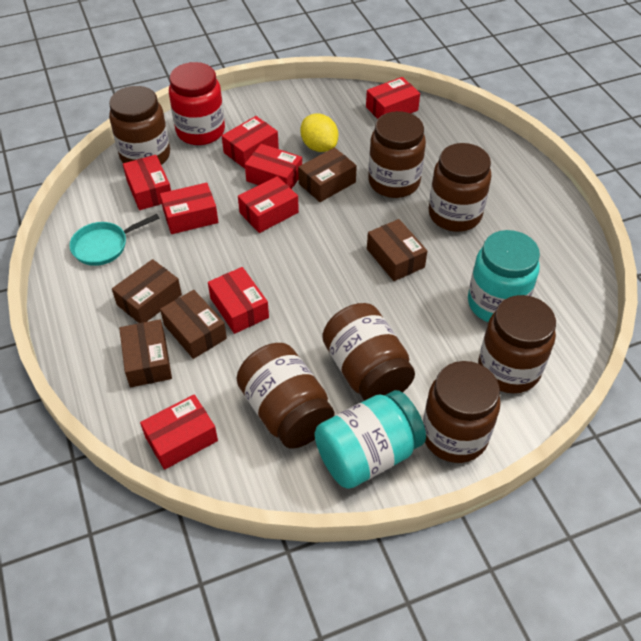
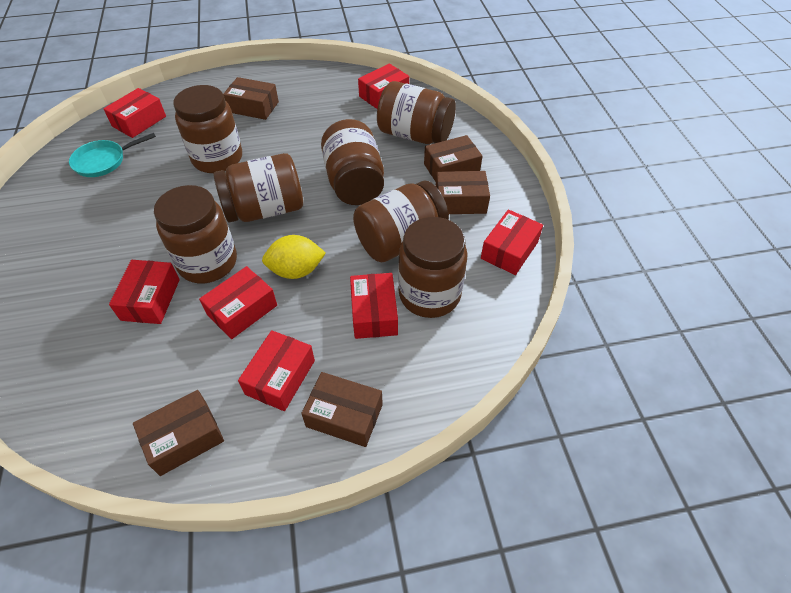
red box: [123,155,171,210] [140,394,218,470] [160,183,218,234] [208,267,269,334] [222,116,279,169] [238,176,299,233] [245,144,302,189] [366,77,420,119] = 8 -> [103,88,166,138] [109,260,180,324] [199,266,277,339] [238,330,315,411] [350,273,398,339] [358,63,409,109] [481,210,543,275] = 7
red jar: [169,62,225,145] = 1 -> none = 0
turquoise jar: [315,390,426,489] [468,230,540,322] = 2 -> none = 0

